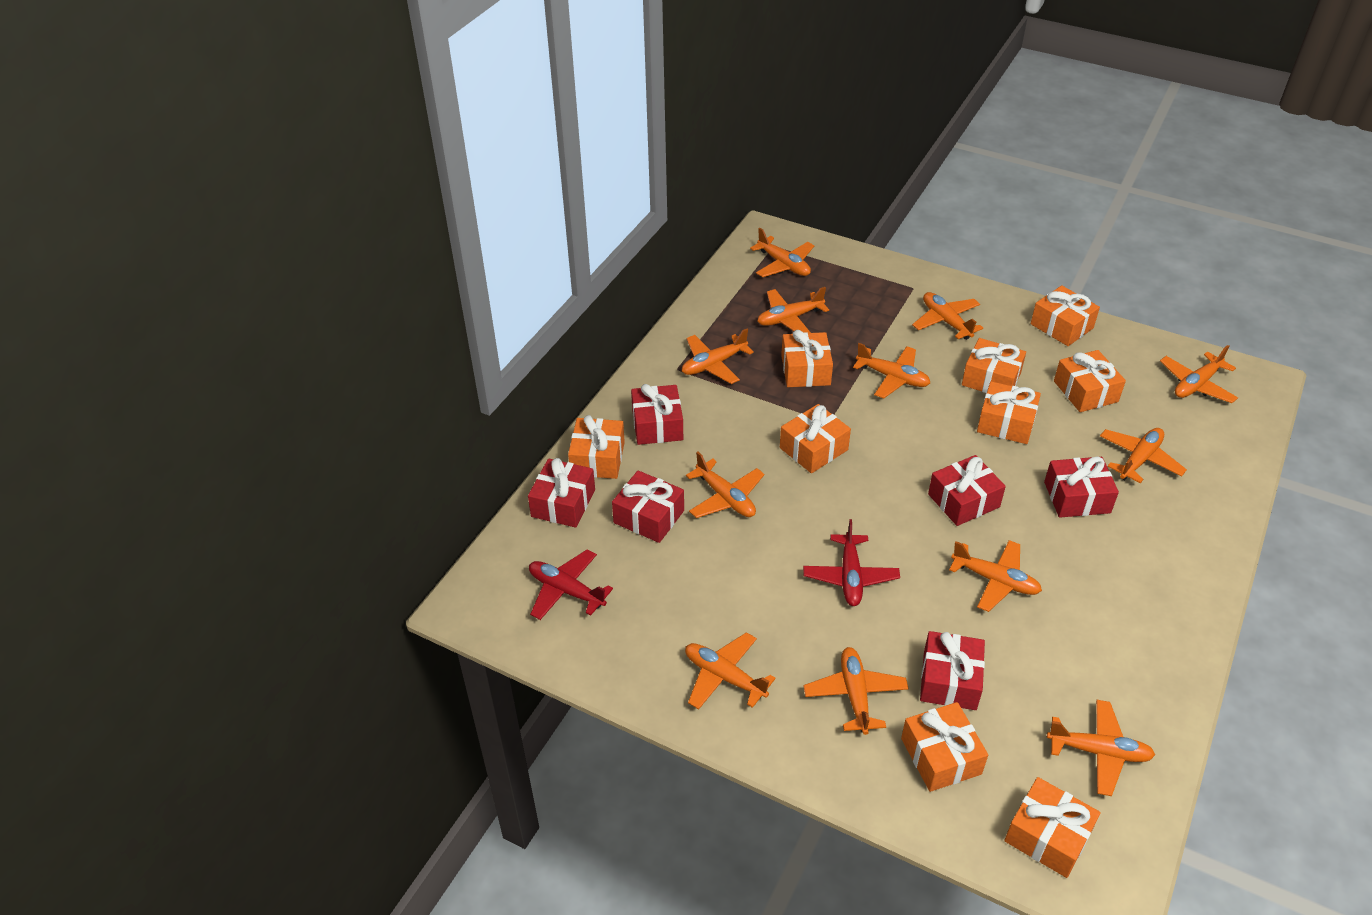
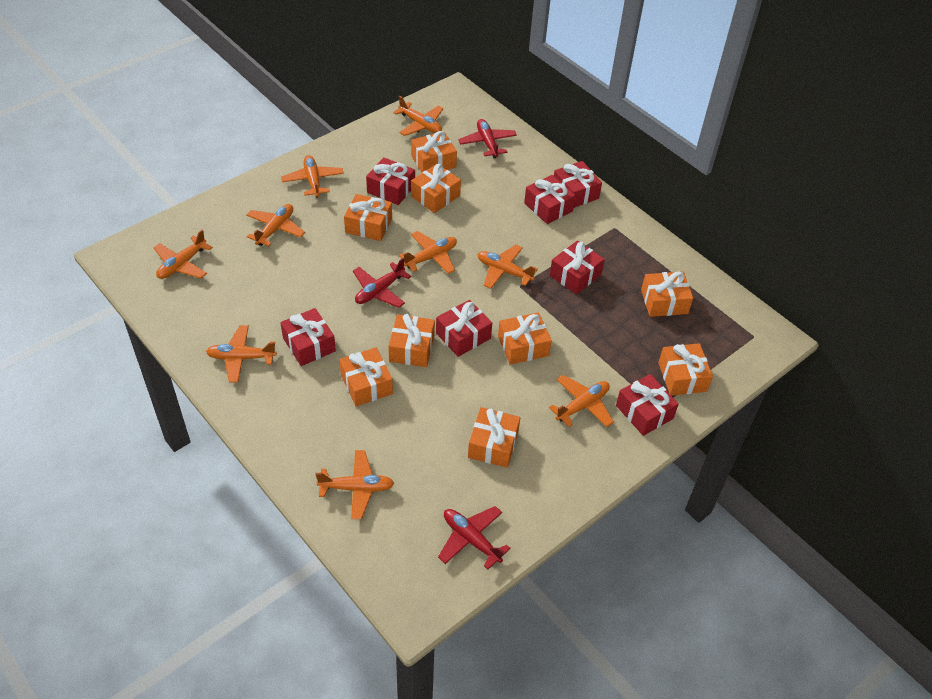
orange plane: [682,329,754,384] [685,632,776,709] [686,452,764,518] [750,228,814,277] [757,287,829,333] [804,647,909,735] [853,343,930,399] [912,292,983,340] [949,540,1042,612] [1047,700,1155,796] [1100,428,1187,483] [1160,345,1238,403] = 12 -> [153,230,213,279] [206,325,277,383] [246,204,305,246] [281,155,344,198] [315,450,394,519] [393,96,444,136] [399,231,457,274] [478,244,538,289] [549,375,614,427] = 9
red gift: [528,458,595,528] [612,470,684,543] [631,384,683,445] [920,631,985,710] [928,455,1006,526] [1044,457,1119,518] = 6 -> [280,308,336,366] [366,157,415,205] [436,300,492,357] [524,175,576,224] [550,240,605,294] [554,161,602,208] [616,374,679,436] = 7
red plane: [529,549,613,620] [803,519,900,606] = 2 -> [353,258,411,308] [438,506,511,570] [458,119,517,158] = 3

